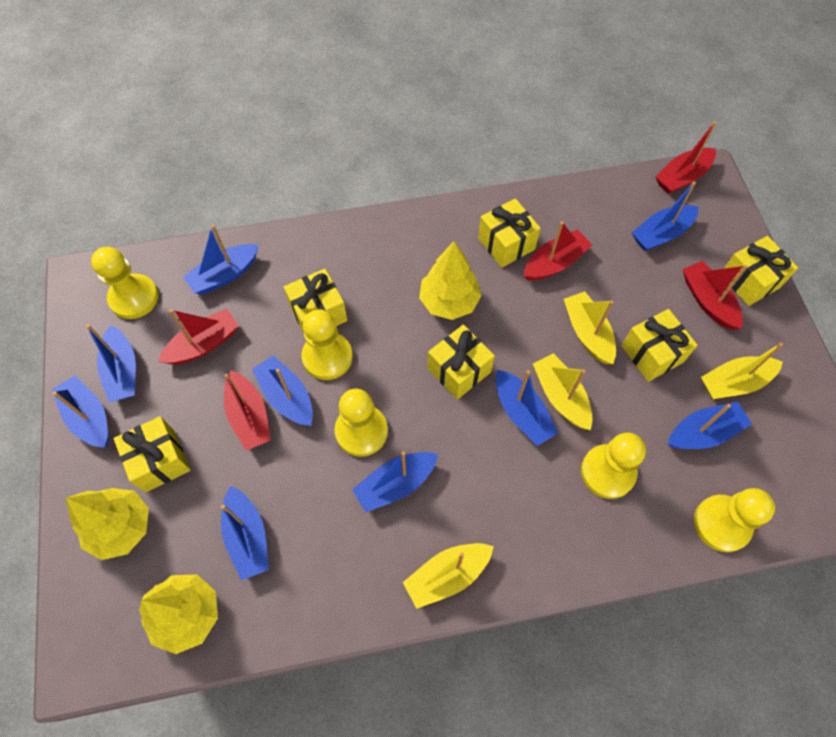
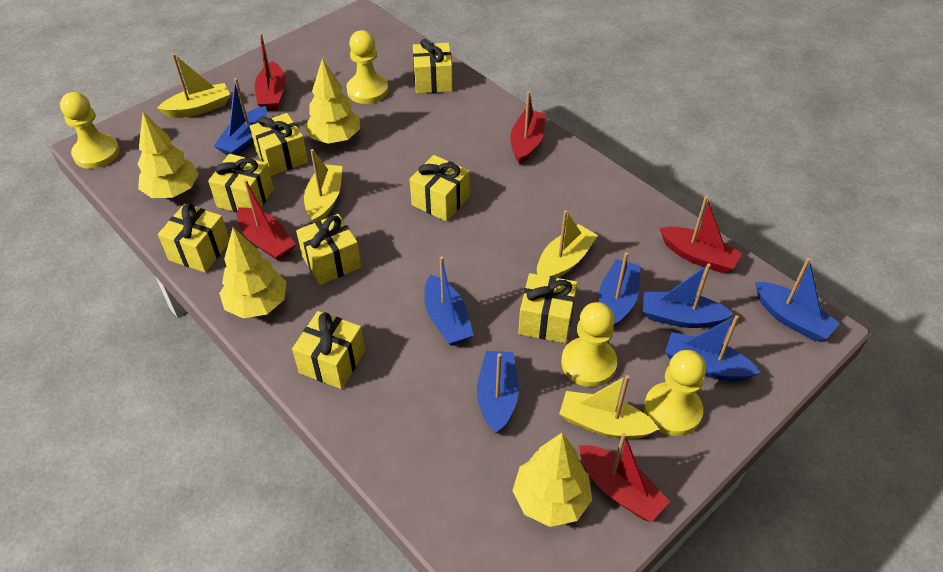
blue boat: [52,375,109,448] [86,324,136,402] [183,225,259,294] [221,486,269,580] [252,356,313,426] [352,451,438,513] [496,370,558,446] [632,182,699,251] [668,402,752,449] = 9 -> [214,78,267,156] [424,257,474,345] [477,351,519,434] [599,252,640,327] [643,263,733,328] [665,315,761,381] [755,258,840,341] = 7
yellow gift: [114,416,191,493] [284,269,348,333] [428,324,495,400] [478,198,541,268] [621,309,698,382] [724,236,798,306] = 6 -> [158,203,229,273] [208,154,274,213] [250,113,308,176] [292,311,365,389] [296,214,361,285] [410,155,470,222] [413,39,453,93] [518,273,577,343] = 8
yellow pawn: [91,247,158,319] [302,309,353,380] [334,389,388,457] [581,433,646,499] [694,488,775,552] = 5 -> [60,92,120,169] [346,30,388,104] [561,302,617,387] [644,350,706,436] = 4
yellow tree: [66,488,149,560] [139,575,218,654] [419,241,482,320] = 3 -> [138,112,199,198] [219,227,286,319] [305,59,360,144] [512,433,592,527] = 4

